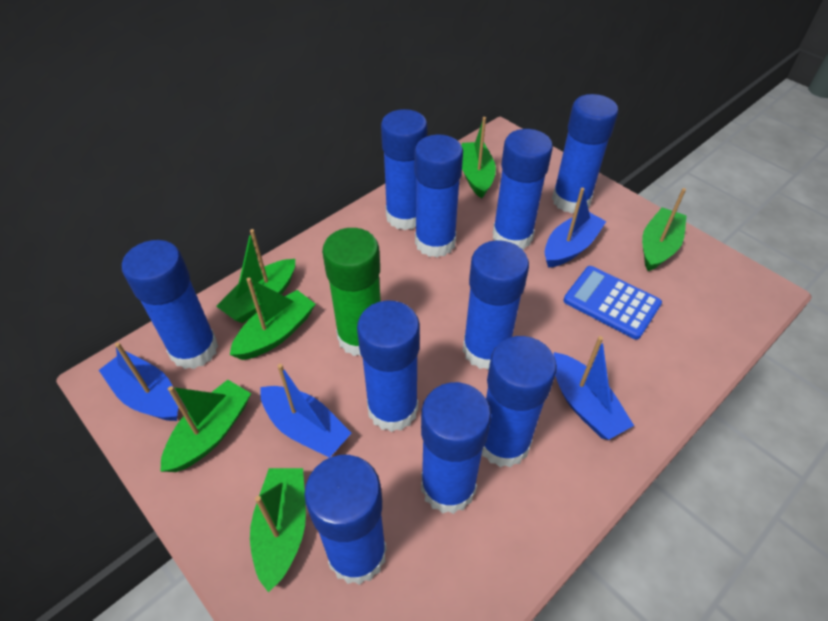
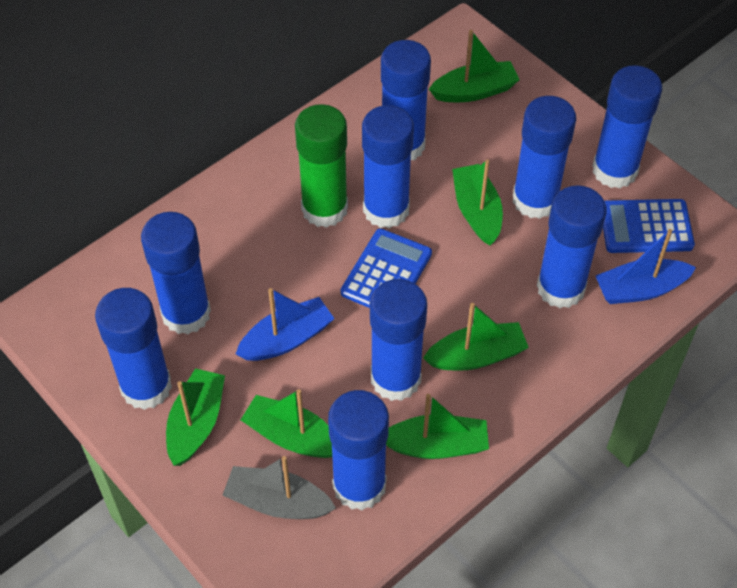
blue boat: [99,342,178,421] [261,364,351,458] [545,188,607,268] [554,336,634,440] = 4 -> [236,288,335,361] [596,229,696,304] = 2
blue calculator: [563,266,662,340] = 1 -> [341,228,432,308] [603,199,695,253] = 2
blue glue stick: [122,240,218,369] [304,455,387,585] [357,301,420,432] [381,109,428,230] [414,134,463,257] [421,382,491,514] [463,240,529,370] [482,336,557,468] [493,129,553,249] [552,94,618,213] = 10 -> [95,288,172,410] [141,212,211,335] [328,390,389,511] [362,105,414,228] [370,279,427,401] [381,40,431,160] [512,96,576,219] [537,185,607,308] [592,65,662,189] = 9
grey boat: none = 0 -> [223,456,336,519] = 1

